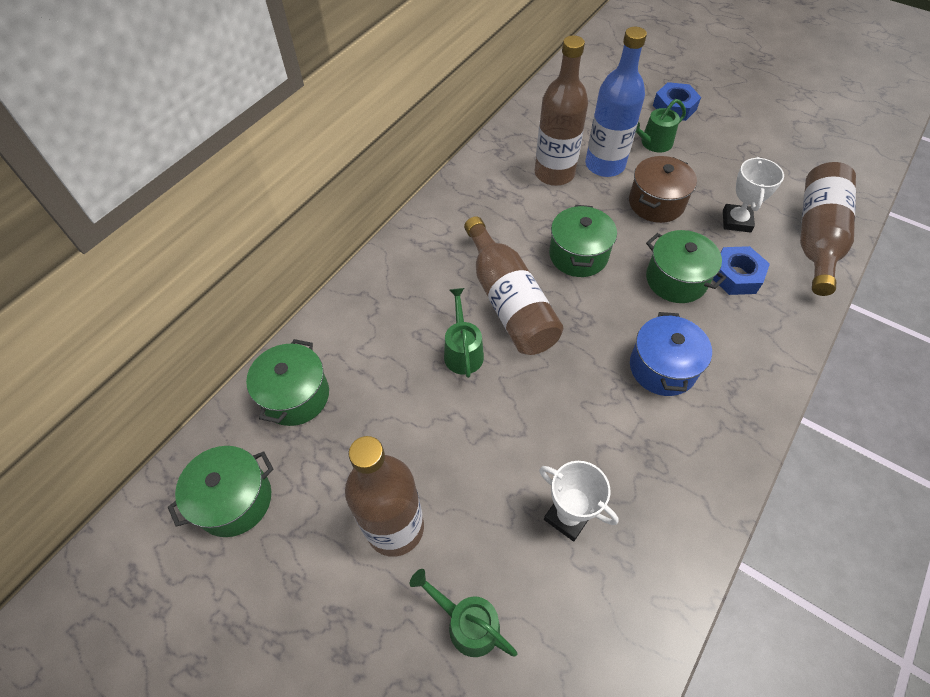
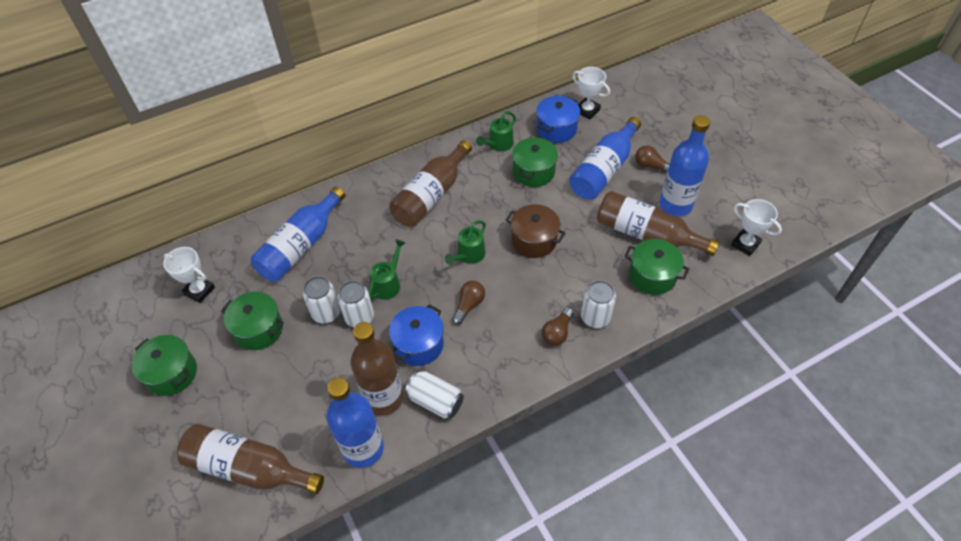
blue bottle: [585,27,647,177] = 1 -> [251,187,345,281] [326,378,384,468] [569,117,641,200] [659,115,710,216] = 4
blue nut: [653,82,701,121] [713,246,770,295] = 2 -> none = 0
blue pot: [630,312,712,396] = 1 -> [389,304,444,366] [536,96,580,143] = 2
brown light bulb: none = 0 -> [452,281,485,325] [542,307,574,346] [635,145,670,173] = 3
white can: none = 0 -> [303,276,340,323] [338,281,374,328] [405,370,464,419] [581,280,616,328] = 4
white trophy: [539,461,619,541] [723,157,784,233] = 2 -> [163,247,215,303] [572,67,610,119] [731,199,782,256] = 3

